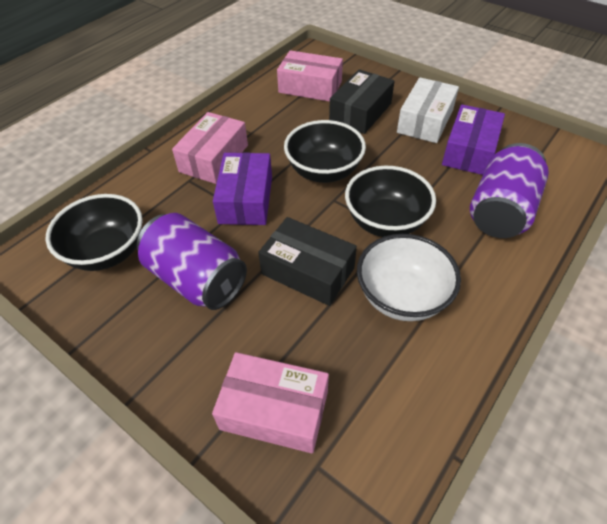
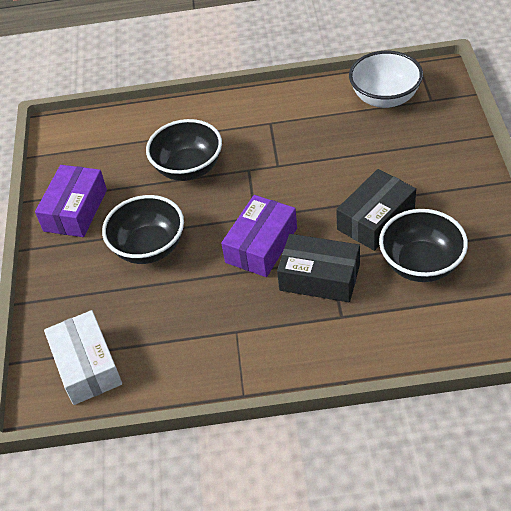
pink box: [172,112,248,184] [212,352,329,453] [277,50,343,102] = 3 -> none = 0
purple can: [137,213,247,310] [470,143,549,238] = 2 -> none = 0

